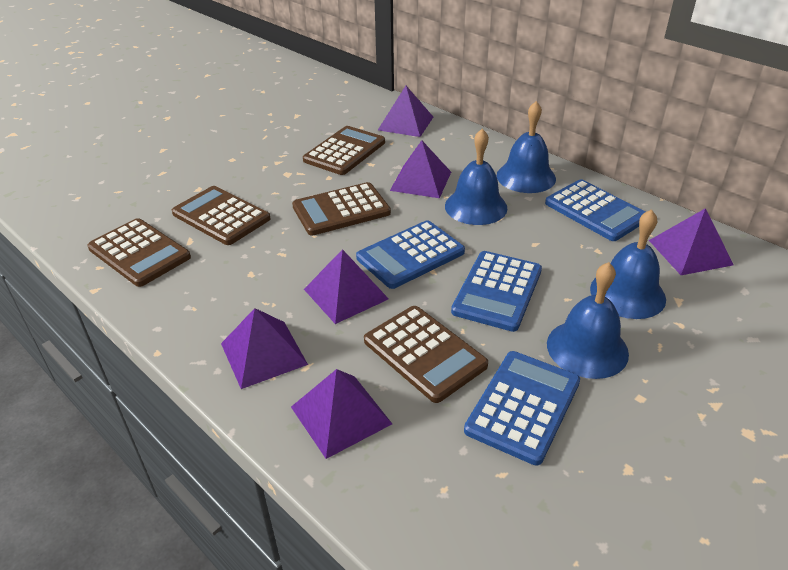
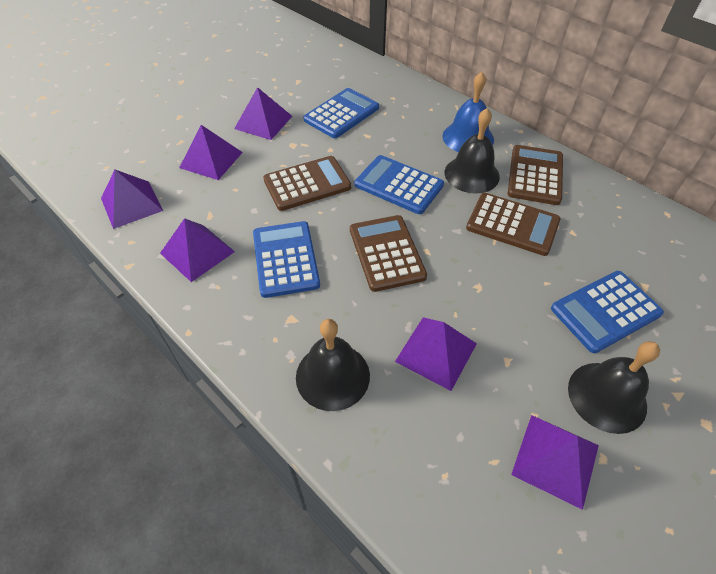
black bell: none = 0 -> [296,319,370,411] [445,108,500,194] [568,341,660,434] = 3
blue bell: [445,129,508,225] [497,101,556,193] [547,262,629,379] [590,209,666,319] = 4 -> [442,72,494,152] = 1
brown calculator: [87,218,191,287] [172,186,271,245] [292,182,391,236] [303,126,385,175] [364,306,488,403] = 5 -> [263,156,351,211] [350,215,427,292] [466,193,561,256] [508,145,563,205] = 4

